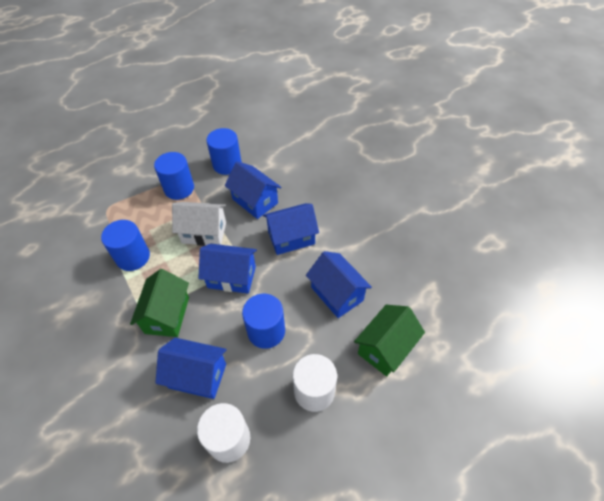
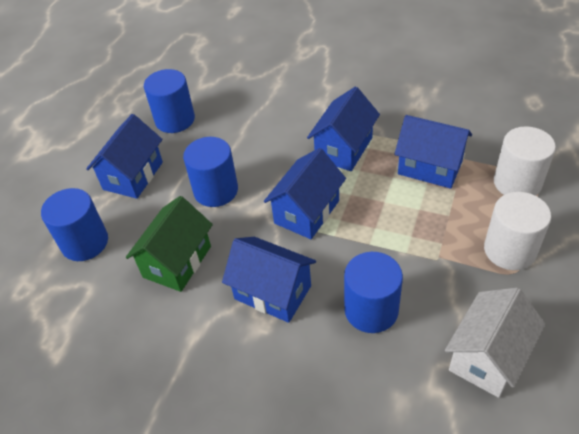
green house: [130,269,189,337] [354,305,425,376] = 2 -> [126,196,213,292] = 1

